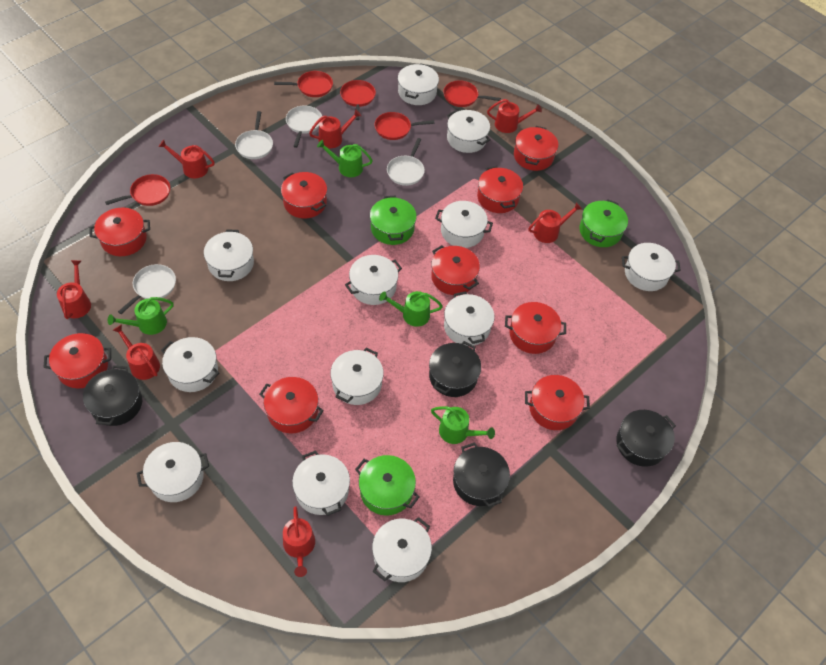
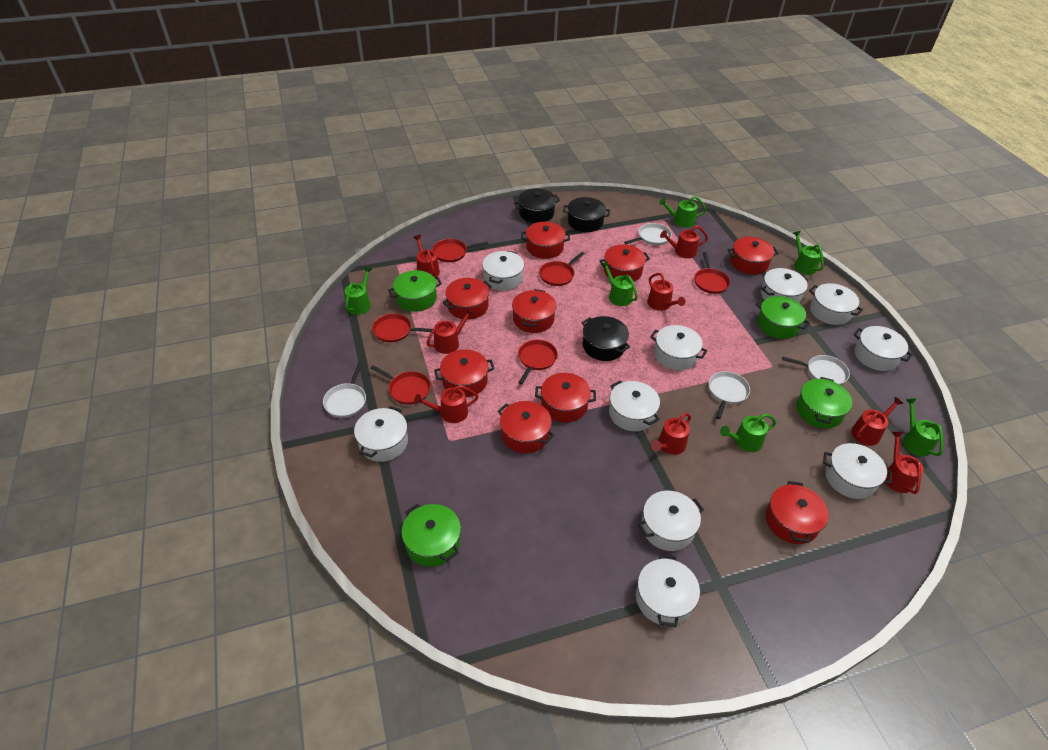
black pot: [83,365,142,426] [429,341,481,397] [453,442,510,507] [616,410,676,467] = 4 -> [514,188,560,223] [563,197,610,232] [582,316,630,361] = 3
green pot: [355,455,419,516] [370,196,417,245] [579,199,628,247] = 3 -> [388,270,442,312] [401,504,461,567] [756,296,810,339] [796,377,852,429] = 4
green watering can: [108,297,174,335] [317,140,373,177] [379,291,443,327] [431,406,495,444] = 4 -> [344,267,372,315] [601,261,638,306] [659,196,706,227] [720,414,776,452] [793,231,824,275] [903,398,943,456] = 6
red pan: [105,174,170,206] [274,71,333,97] [340,80,376,120] [375,112,435,140] [443,80,501,107] = 5 -> [370,365,431,405] [372,313,433,342] [432,239,488,262] [518,340,558,384] [539,252,585,286] [694,252,730,294] = 6
red watering can: [57,260,91,319] [113,324,160,380] [158,140,215,178] [283,506,315,577] [309,109,361,148] [487,99,542,133] [528,202,582,243] = 7 -> [413,235,440,277] [414,385,479,423] [426,308,474,354] [647,273,685,311] [651,413,691,455] [660,226,708,258] [851,397,904,446] [886,432,924,494] = 8
white pot: [137,442,209,502] [161,337,219,392] [204,229,254,281] [292,450,350,516] [330,348,384,405] [345,255,402,305] [372,517,432,582] [398,63,439,105] [435,201,493,248] [444,291,495,346] [447,110,491,153] [622,243,681,291] = 12 -> [354,406,408,462] [482,250,524,291] [609,380,660,431] [636,554,700,627] [638,491,704,551] [650,325,707,371] [761,268,808,303] [809,283,863,325] [823,443,892,499] [853,326,913,371] = 10

